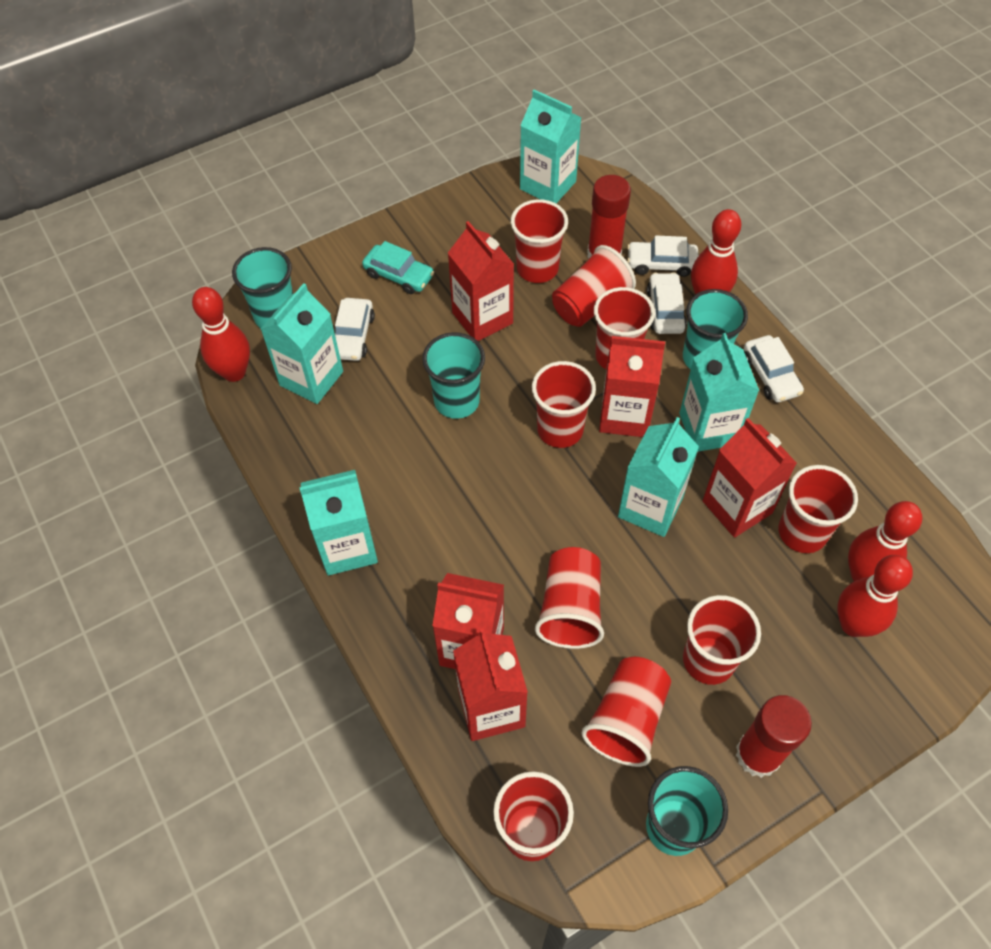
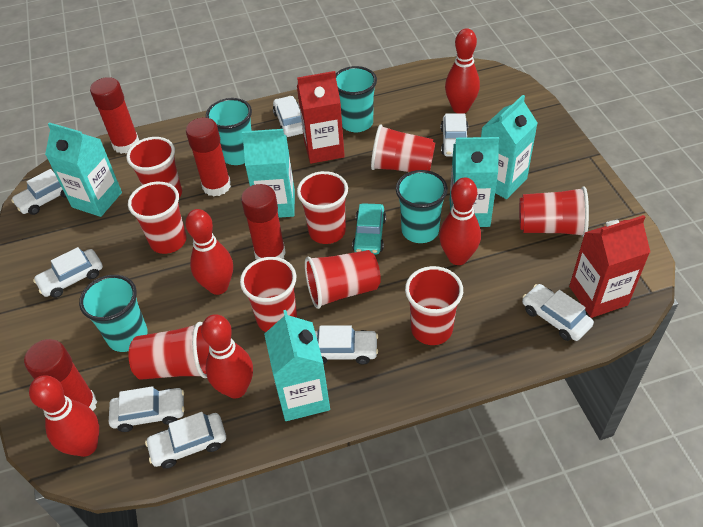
red bowling pin: [192,287,250,382] [691,209,741,295] [837,555,913,637] [848,501,922,581] = 4 -> [29,375,99,457] [185,209,233,295] [201,314,253,399] [439,178,481,265] [445,28,480,114] = 5
red carton: [433,573,504,669] [448,221,514,341] [453,629,528,741] [599,336,665,437] [703,418,797,538] = 5 -> [297,71,345,164] [569,215,650,318] = 2
red glue stick: [587,175,631,259] [736,695,812,778] = 2 -> [24,339,97,411] [90,77,139,154] [186,117,231,196] [241,184,286,259] = 4
white car: [335,298,375,361] [627,236,698,277] [647,272,687,334] [744,335,804,402] = 4 -> [11,169,67,215] [33,247,103,298] [109,386,185,432] [145,412,226,469] [273,96,303,137] [315,325,378,364] [441,114,468,157] [522,284,594,341] = 8

